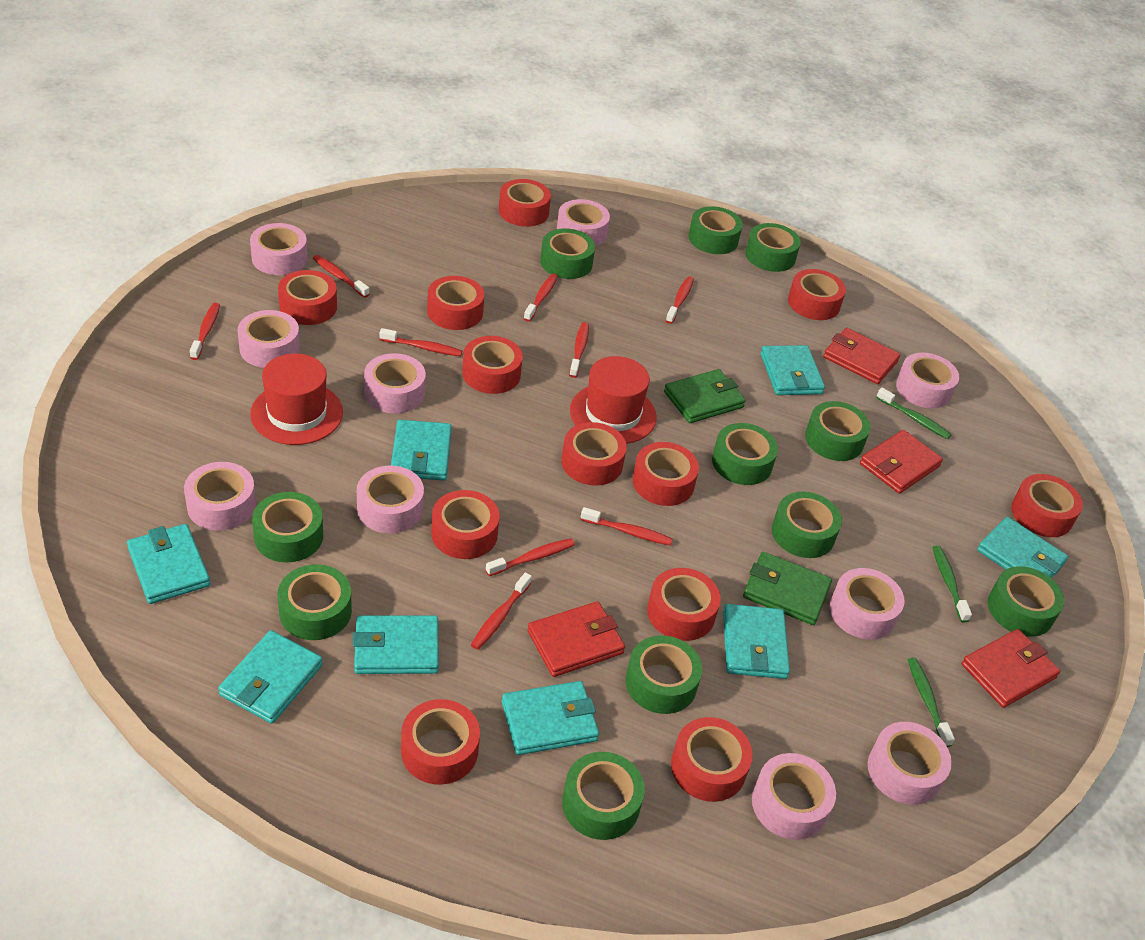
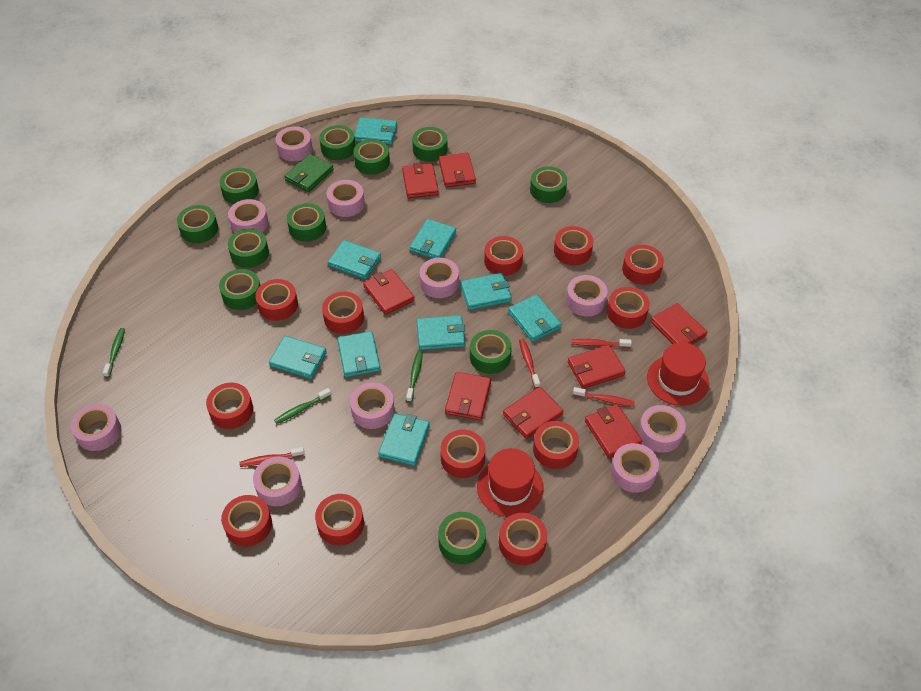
green wallet: [664,369,746,423] [743,552,832,625] = 2 -> [284,154,334,192] = 1
red toothbrush: [190,303,220,360] [313,255,369,298] [380,328,462,356] [471,572,532,650] [486,538,575,576] [524,274,558,322] [569,322,589,378] [581,507,673,546] [666,276,694,324] = 9 -> [239,447,305,467] [519,339,540,388] [571,339,632,348] [573,387,635,407] = 4
red wallet: [528,601,625,677] [823,328,900,384] [860,430,943,494] [961,629,1060,708] = 4 -> [363,269,415,315] [402,162,439,198] [439,153,476,187] [445,372,491,420] [503,387,564,439] [568,345,626,389] [585,404,642,458] [651,303,707,344] = 8
turquoise wallet: [127,524,210,604] [218,630,323,724] [353,616,439,674] [391,420,452,481] [502,681,599,755] [723,604,790,679] [761,345,825,395] [977,517,1068,578] = 8 -> [269,336,327,379] [328,240,381,279] [337,331,381,377] [354,117,397,145] [378,413,430,466] [410,219,456,258] [416,315,465,350] [460,273,512,310] [508,294,562,342] = 9

